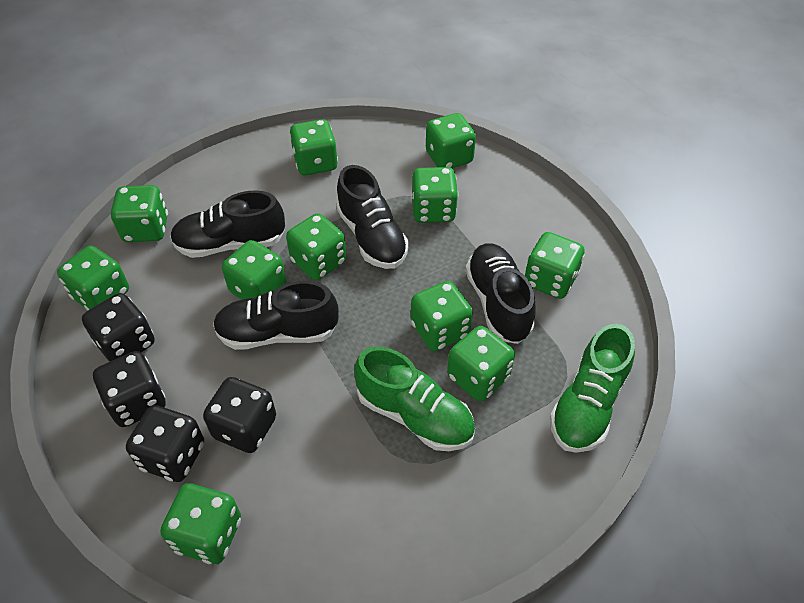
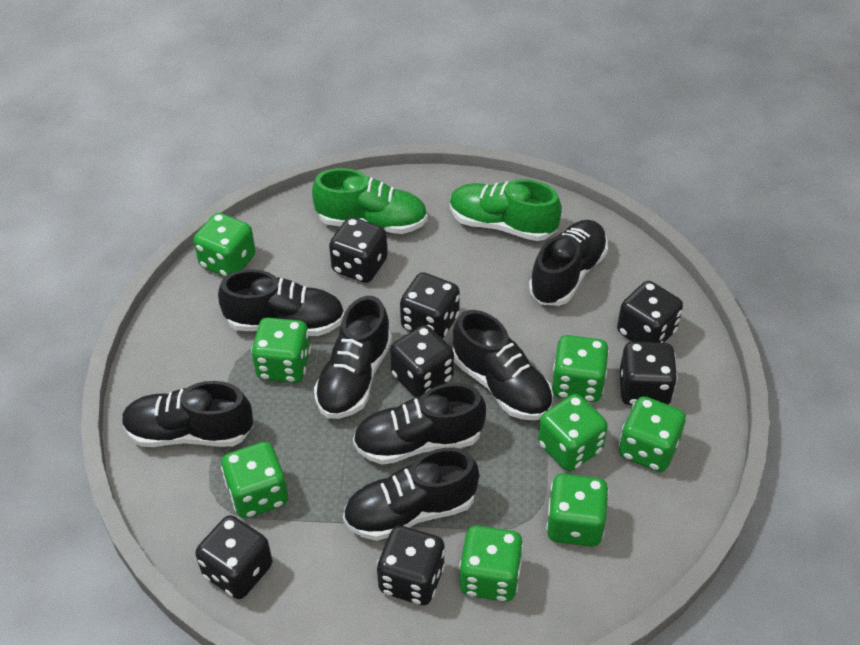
black dice: [82,293,155,362] [93,351,166,427] [126,405,204,482] [203,377,276,453] = 4 -> [195,515,272,599] [329,217,388,283] [377,526,445,605] [390,325,454,397] [400,272,460,339] [617,281,683,343] [620,342,678,405] = 7
black shoe: [170,190,285,258] [213,281,339,350] [336,165,409,269] [466,244,535,344] = 4 -> [122,381,253,447] [218,269,344,336] [314,296,392,419] [343,448,479,541] [353,383,486,465] [453,310,553,420] [529,220,608,306] = 7
green dice: [57,246,129,311] [111,185,168,242] [160,483,241,564] [222,240,286,300] [286,213,346,280] [289,119,338,176] [411,167,458,223] [411,281,473,351] [426,113,476,168] [447,326,515,401] [525,232,585,299] = 11 -> [193,213,256,277] [221,442,288,518] [251,317,311,383] [459,525,523,602] [538,394,608,471] [546,473,609,547] [552,335,609,402] [619,396,686,472] = 8

